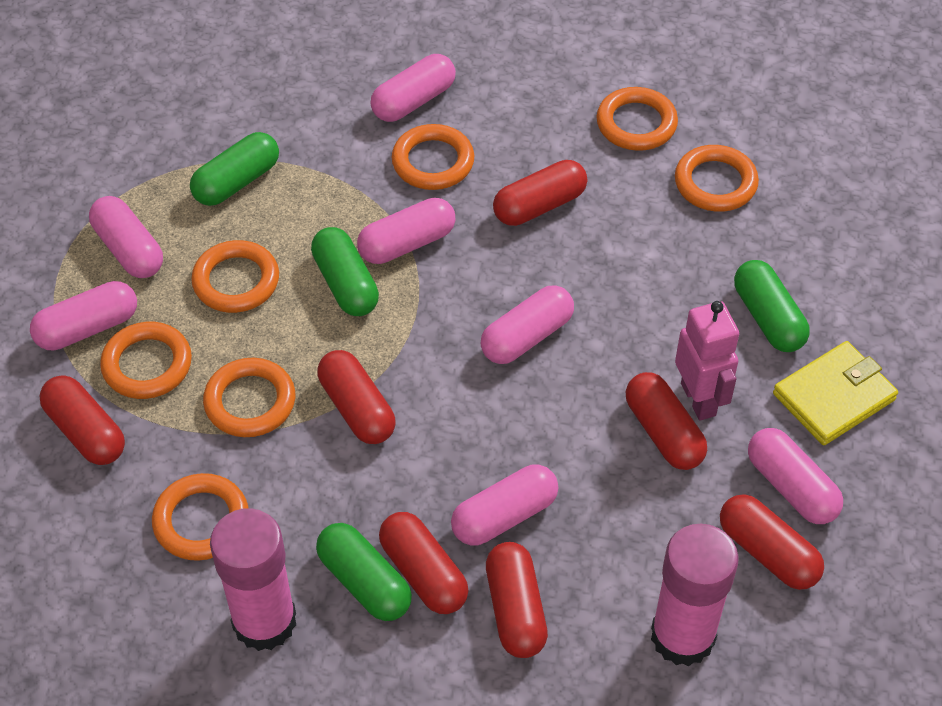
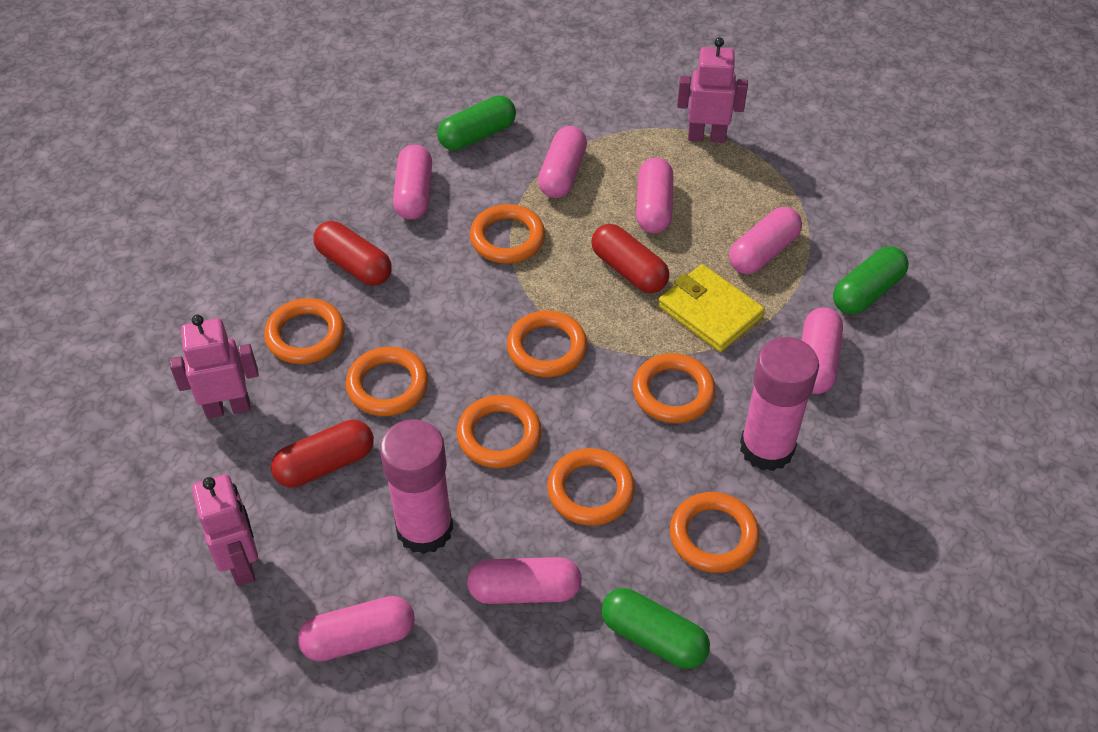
green capsule: [190,132,279,206] [311,227,379,316] [316,523,412,621] [734,260,810,352] = 4 -> [437,95,516,151] [601,588,710,669] [833,246,909,314] = 3
orange ring: [100,322,192,399] [152,473,249,561] [191,240,279,313] [203,358,295,437] [392,124,474,190] [596,87,678,151] [675,145,759,212] = 7 -> [264,298,345,364] [346,347,428,416] [457,395,542,468] [470,204,545,264] [507,310,587,377] [547,448,635,526] [633,353,716,423] [670,492,760,573] = 8
pink robot: [675,301,739,420] = 1 -> [170,315,259,419] [192,474,258,586] [677,37,748,143] = 3
red capsule: [39,376,125,465] [317,350,396,444] [379,512,469,614] [486,542,548,658] [493,160,587,226] [626,372,707,470] [720,494,824,590] = 7 -> [271,420,374,488] [313,221,392,286] [592,224,669,293] = 3

